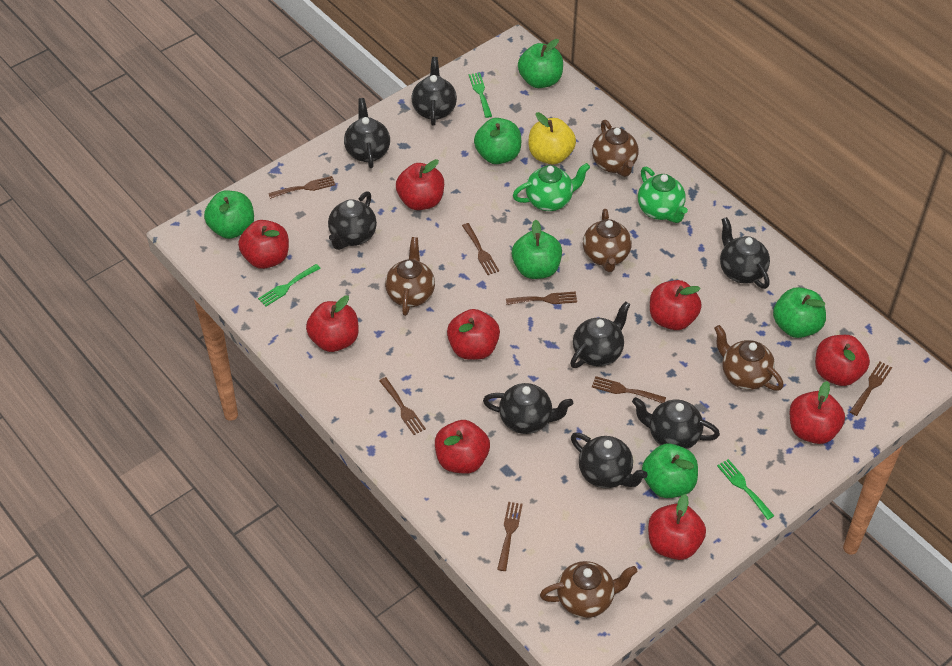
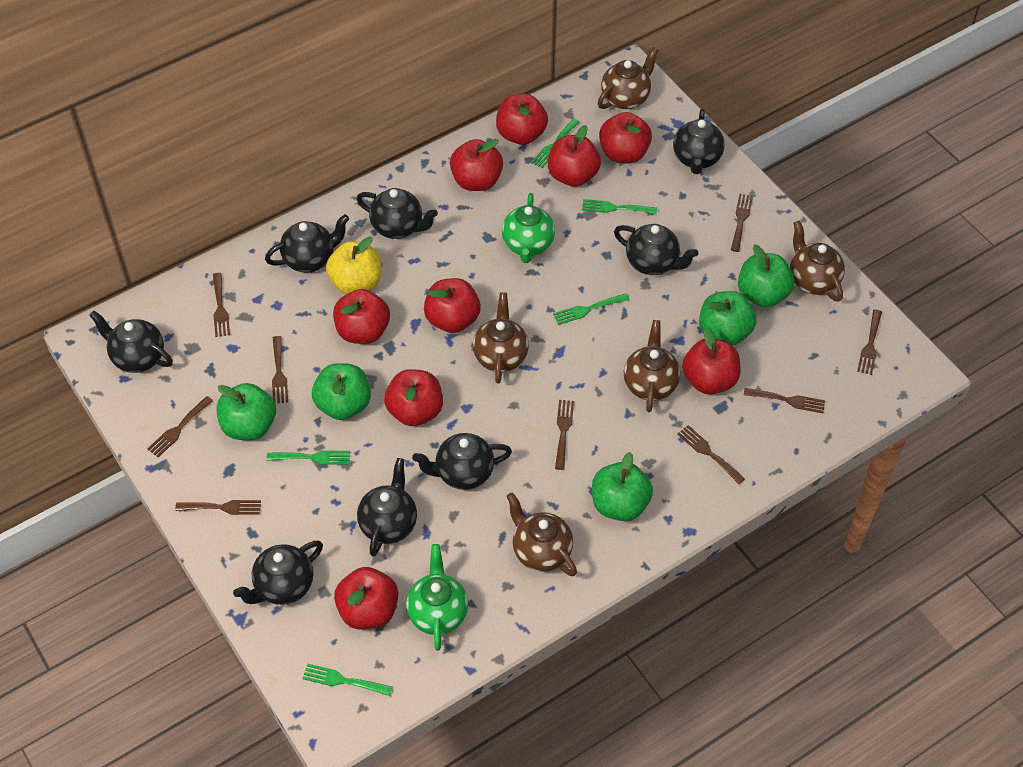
brown fork: [268,176,336,199] [379,377,426,435] [462,223,499,275] [497,502,523,571] [506,292,577,305] [592,376,666,403] [850,362,892,416] = 7 -> [147,396,213,457] [175,500,261,515] [213,273,230,337] [272,336,288,404] [555,400,574,470] [677,425,745,484] [731,194,753,252] [744,388,825,413] [857,309,882,375] = 9
green apple: [204,191,254,239] [474,118,521,164] [512,220,562,279] [518,39,563,88] [642,444,698,498] [773,287,826,338] = 6 -> [217,383,276,440] [312,363,371,420] [592,452,653,521] [699,291,756,345] [738,245,795,307] = 5
green fork: [258,264,321,306] [469,73,492,118] [717,459,774,520] = 3 -> [266,450,350,465] [302,664,392,696] [531,119,580,168] [553,293,629,325] [582,199,657,214] = 5

